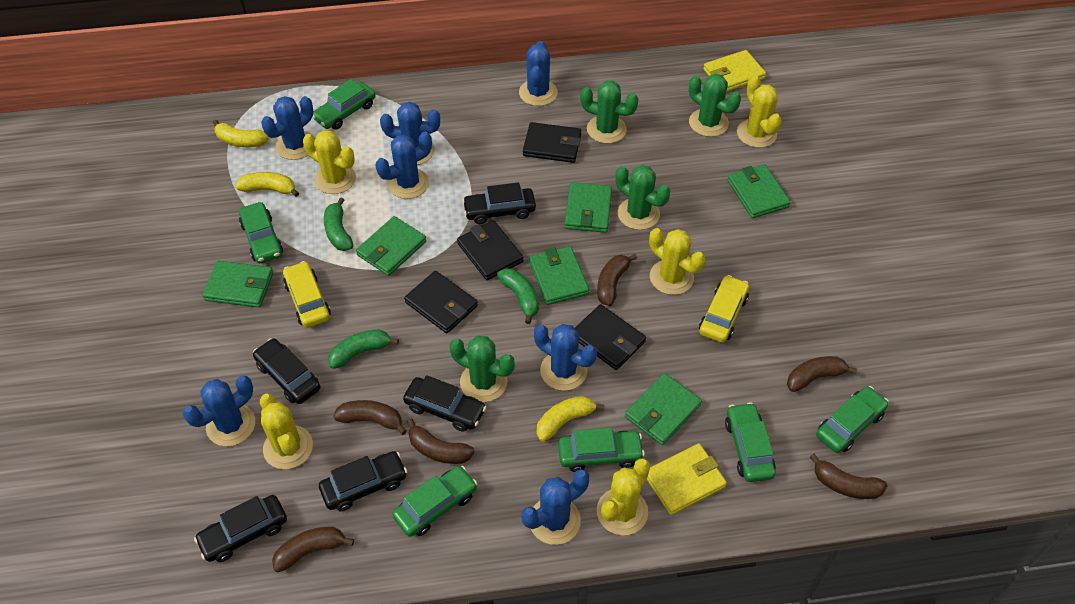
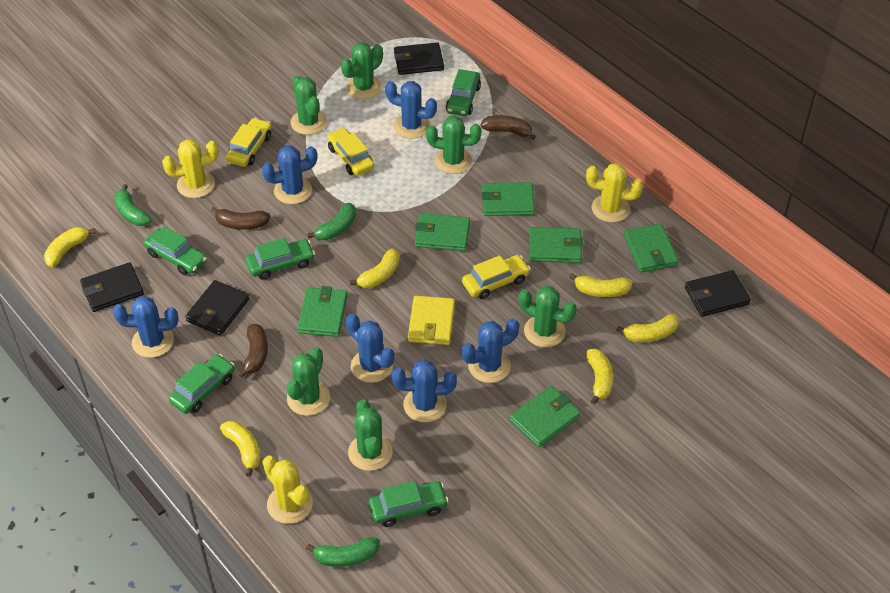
black car: [194,495,287,562] [253,338,320,404] [319,451,407,511] [403,375,487,432] [462,182,536,224] = 5 -> none = 0
blue cactus: [183,376,255,446] [261,96,313,160] [375,132,432,199] [380,102,440,165] [519,41,558,106] [522,469,589,545] [534,324,597,391] = 7 -> [113,296,178,358] [262,145,317,204] [346,313,394,383] [385,81,437,139] [392,360,457,422] [462,319,519,383] = 6
brown banana: [272,527,354,572] [333,400,407,435] [407,419,474,464] [597,254,637,306] [787,356,857,392] [810,454,887,499] = 6 -> [211,207,270,230] [238,324,268,378] [480,115,536,140] = 3
green cactus: [449,336,515,402] [580,81,639,144] [615,165,670,230] [689,74,741,137] = 4 -> [287,347,330,416] [291,76,327,135] [341,42,383,99] [348,399,393,471] [426,116,482,174] [518,286,577,347] = 6
green car: [239,202,283,263] [313,79,376,130] [392,466,477,537] [558,428,645,472] [725,402,776,482] [816,386,889,453] = 6 -> [144,226,207,275] [168,354,235,414] [246,238,315,280] [369,481,449,527] [446,69,481,116] = 5
yellow banana: [213,120,269,147] [236,172,299,197] [537,396,604,442] = 3 -> [44,227,96,267] [220,421,261,477] [350,249,400,288] [569,274,633,297] [586,349,613,404] [616,314,679,342] = 6
yellow cactus: [260,394,313,469] [303,130,356,194] [597,459,650,535] [649,228,705,295] [737,75,782,148] = 5 -> [162,139,219,198] [263,455,313,524] [586,163,643,223] = 3
yellow car: [283,261,331,328] [699,275,749,343] = 2 -> [226,118,272,167] [327,127,374,176] [462,255,531,299] = 3
yellow wallet: [647,443,727,515] [703,50,766,92] = 2 -> [408,296,455,345] = 1

